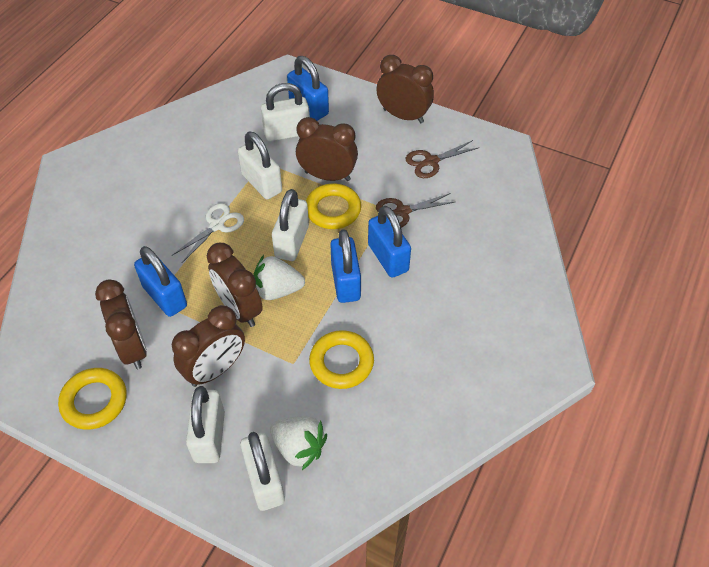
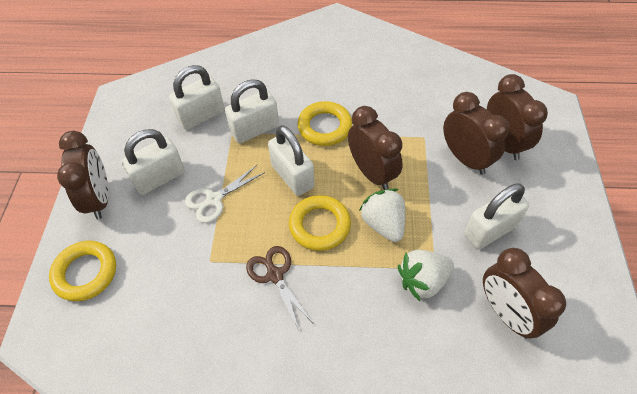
blue padlock: [134,246,187,317] [287,56,329,121] [330,229,361,303] [368,206,411,278] = 4 -> none = 0
brown scissors: [376,193,455,228] [406,140,480,178] = 2 -> [246,246,313,328] = 1

